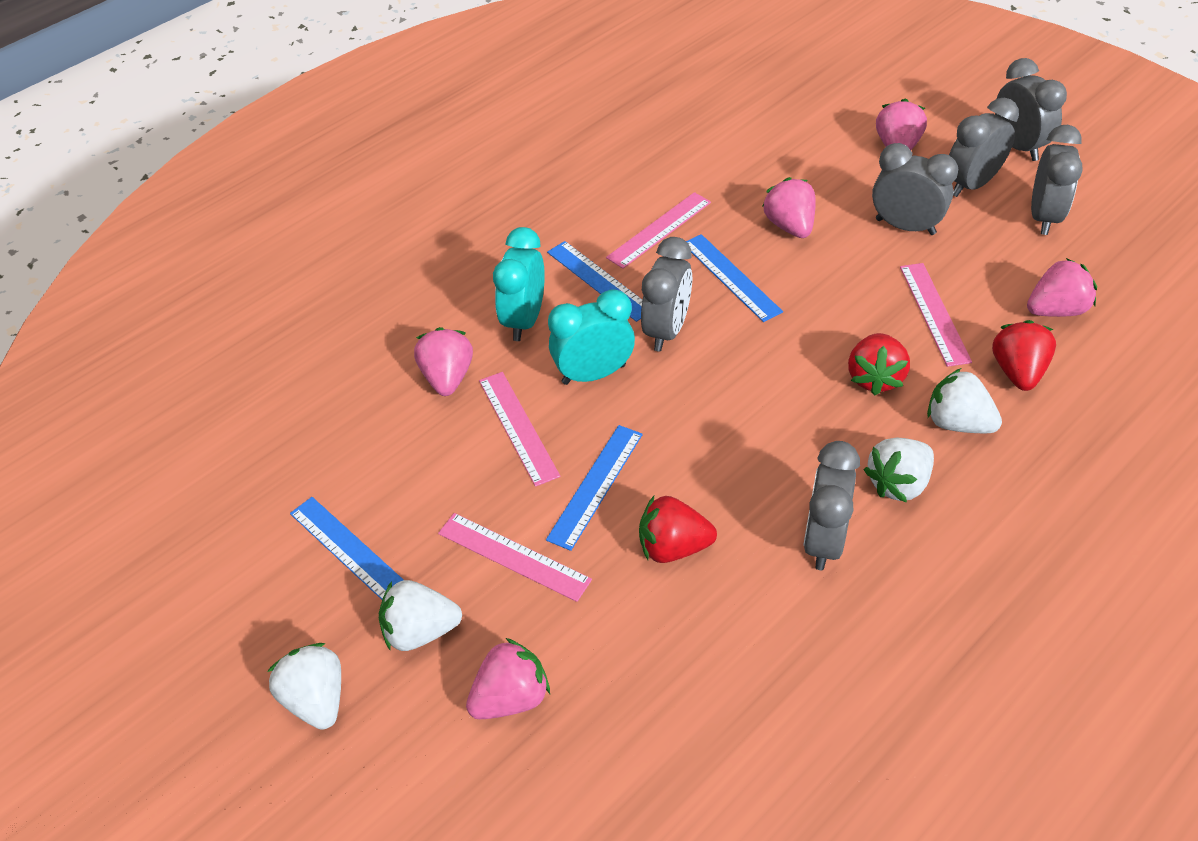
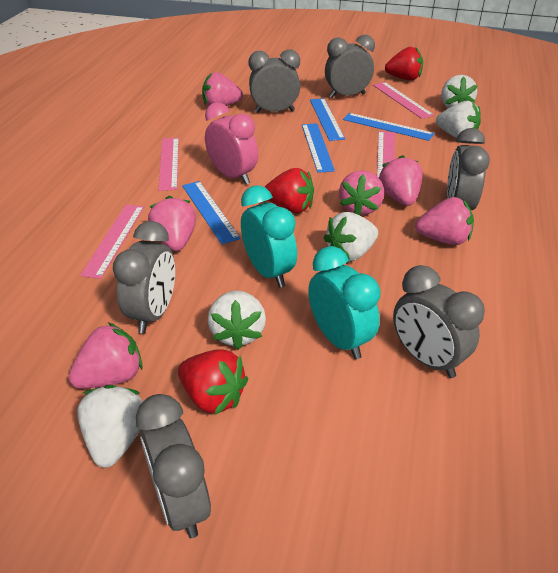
pink clock: none = 0 -> [205,102,258,185] = 1
pink strawberry: [414,327,473,396] [466,638,550,719] [763,177,816,238] [876,98,927,150] [1027,258,1097,317] = 5 -> [69,323,143,389] [148,196,196,251] [202,72,243,106] [339,171,384,216] [379,155,423,206] [415,197,474,245] = 6
white strawberry: [267,643,341,730] [379,580,462,651] [864,438,934,503] [927,368,1002,433] = 4 -> [77,385,143,468] [208,290,266,350] [324,212,378,262] [436,101,481,138] [441,75,478,108] = 5

